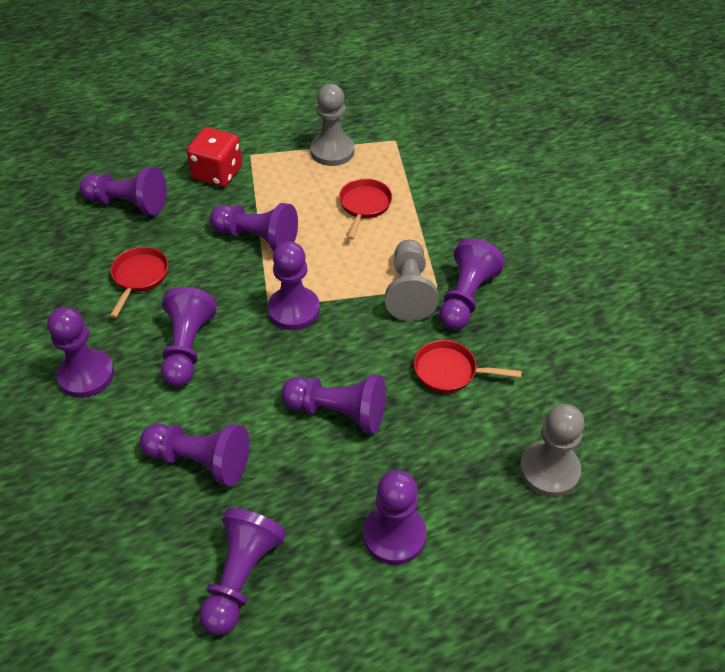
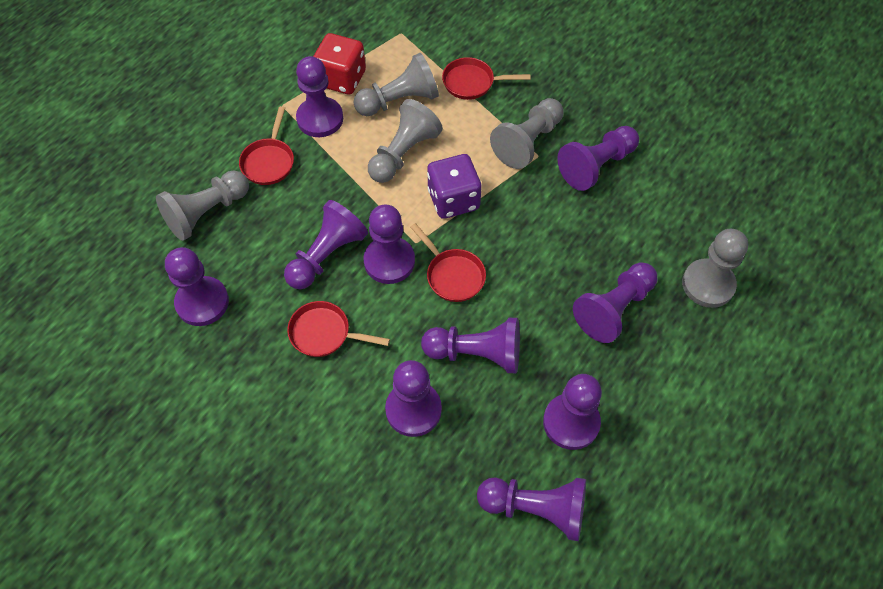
grey pawn: [310,84,354,166] [385,240,438,321] [520,404,585,497] = 3 -> [156,170,249,241] [354,53,439,116] [368,99,443,183] [490,98,563,169] [682,229,748,308] = 5
purple dice: none = 0 -> [427,154,482,219] = 1
red pan: [110,247,168,318] [339,179,392,240] [414,340,522,393] = 3 -> [239,106,294,185] [287,301,390,357] [410,223,486,302] [442,57,531,100] = 4

